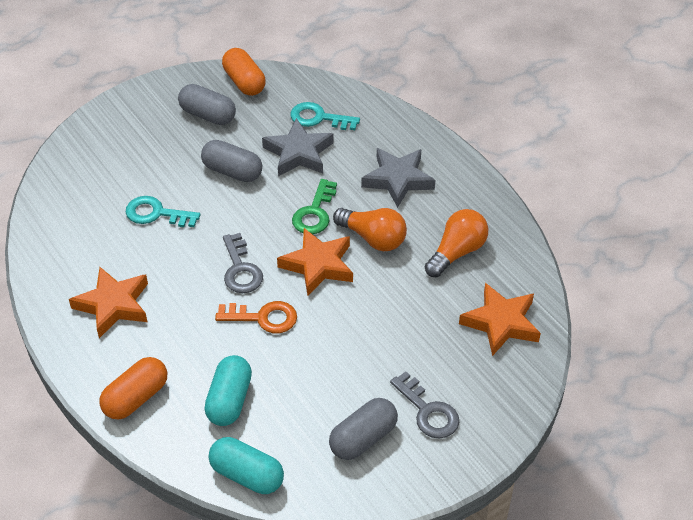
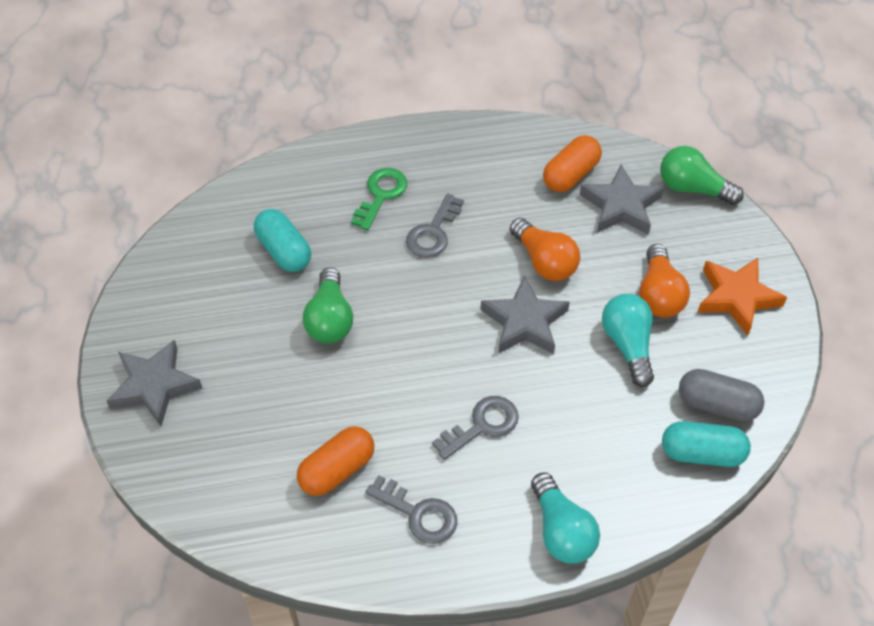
green light bulb: none = 0 -> [303,267,353,344] [660,146,744,205] = 2
grey capsule: [178,84,236,125] [201,140,262,182] [329,398,398,460] = 3 -> [679,369,764,422] = 1
grey key: [223,233,263,293] [390,371,459,439] = 2 -> [365,475,457,544] [406,193,464,258] [432,396,519,460] = 3
grey star: [262,118,334,176] [361,148,435,208] = 2 -> [106,339,203,426] [481,276,570,354] [580,164,664,235] = 3
orange key: [215,301,297,333] = 1 -> none = 0
orange star: [69,267,148,338] [277,228,353,296] [459,283,541,356] = 3 -> [698,258,787,336] = 1
turquoise key: [125,196,200,227] [290,102,360,130] = 2 -> none = 0
turquoise light bulb: none = 0 -> [531,472,600,564] [602,294,654,387] = 2

